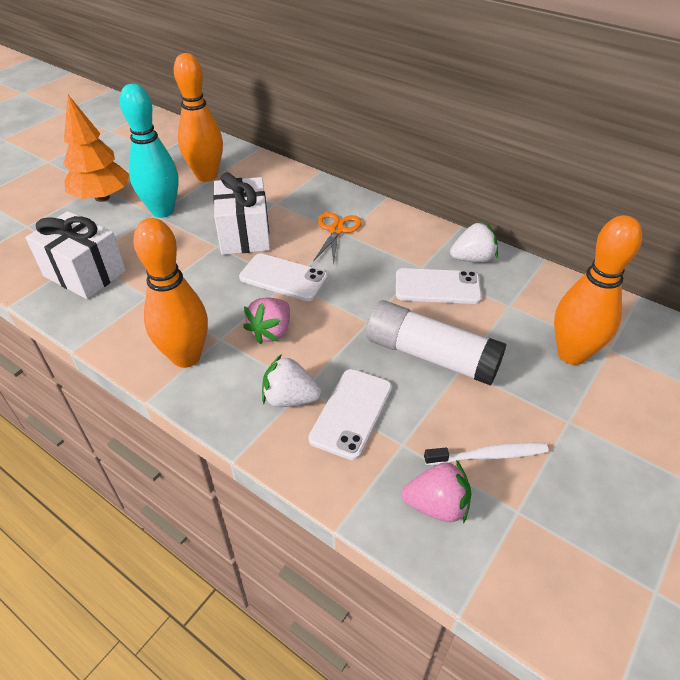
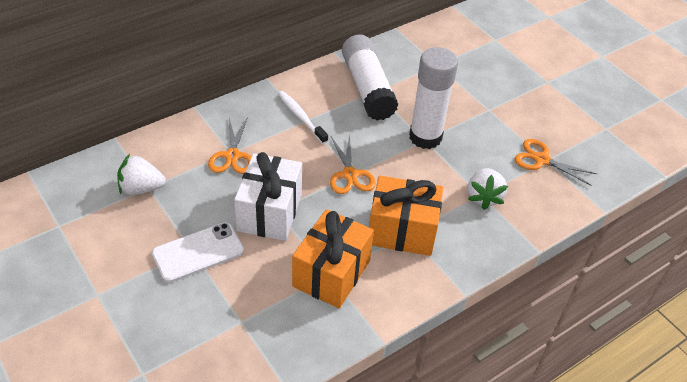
orange bowling pin: [133,218,208,368] [174,53,223,182] [554,215,642,365] = 3 -> none = 0
orange gift: none = 0 -> [292,209,374,308] [369,176,443,256] = 2
orange scissors: [313,212,362,265] = 1 -> [208,117,251,174] [330,133,376,194] [514,139,597,186] = 3
orange tree: [63,95,129,202] = 1 -> none = 0
pink strawberry: [243,298,290,344] [402,460,471,524] = 2 -> none = 0
turquoise bowling pin: [120,84,179,218] = 1 -> none = 0
white gift: [25,211,126,299] [213,172,270,255] = 2 -> [234,152,302,241] = 1
white glue stick: [366,300,507,385] = 1 -> [342,35,399,121] [409,47,458,149] = 2
white phone: [239,253,328,301] [308,369,392,460] [396,268,482,304] = 3 -> [152,222,244,283] = 1

